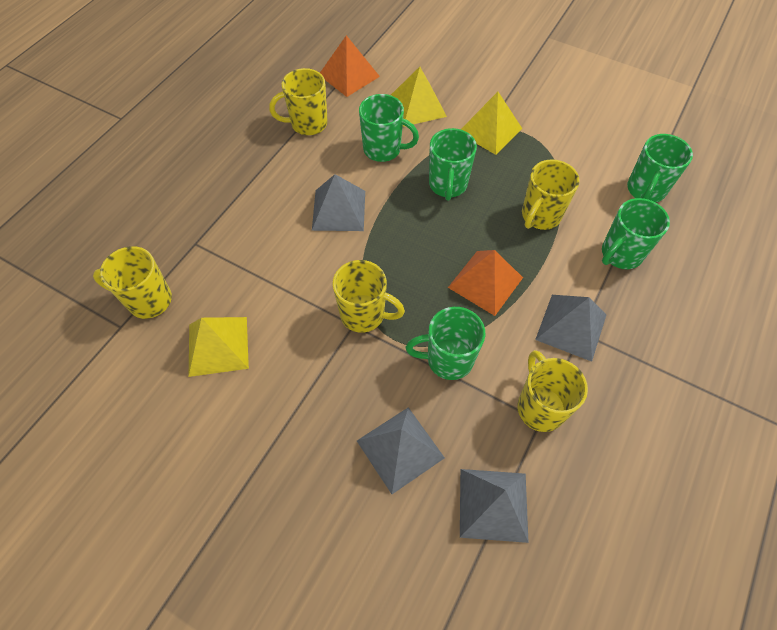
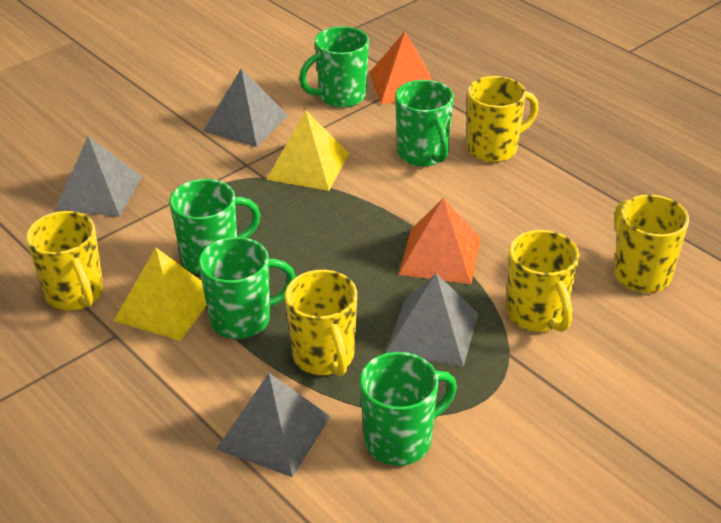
yellow pyramid: [189,317,249,377] [391,67,447,127] [461,92,522,155] = 3 -> [114,248,207,341] [266,110,349,191] = 2

